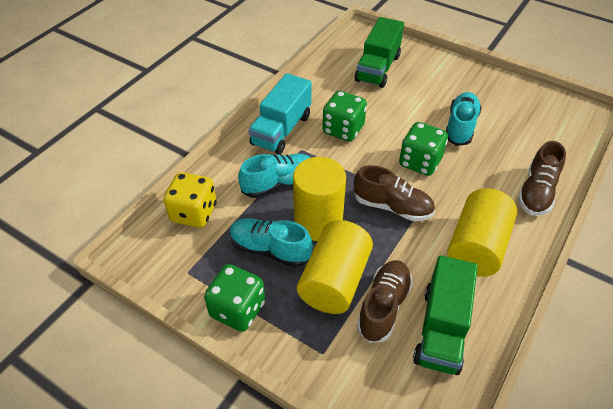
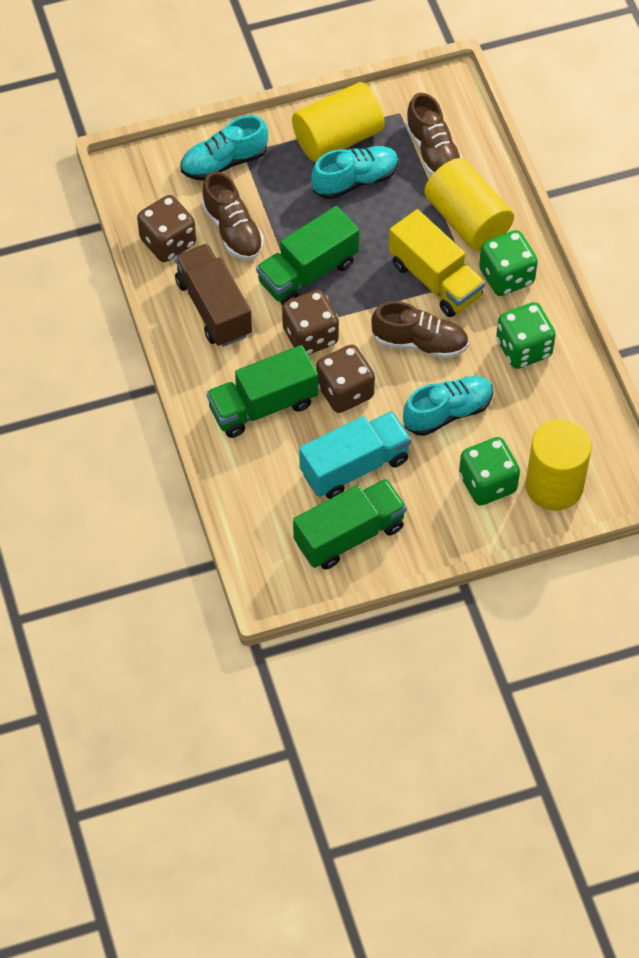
brown dice: none = 0 -> [137,195,196,262] [282,290,339,355] [316,345,375,413] = 3
brown truck: none = 0 -> [175,244,252,347] = 1
green truck: [355,17,404,88] [413,255,478,375] = 2 -> [206,345,318,438] [256,206,359,305] [293,479,407,570] = 3
yellow dice: [163,172,217,228] = 1 -> none = 0
yellow truck: none = 0 -> [389,209,485,317] = 1

